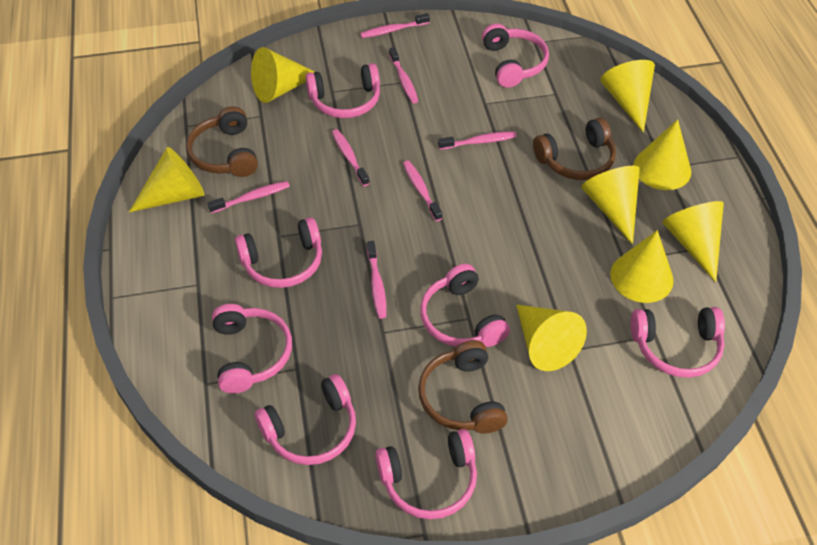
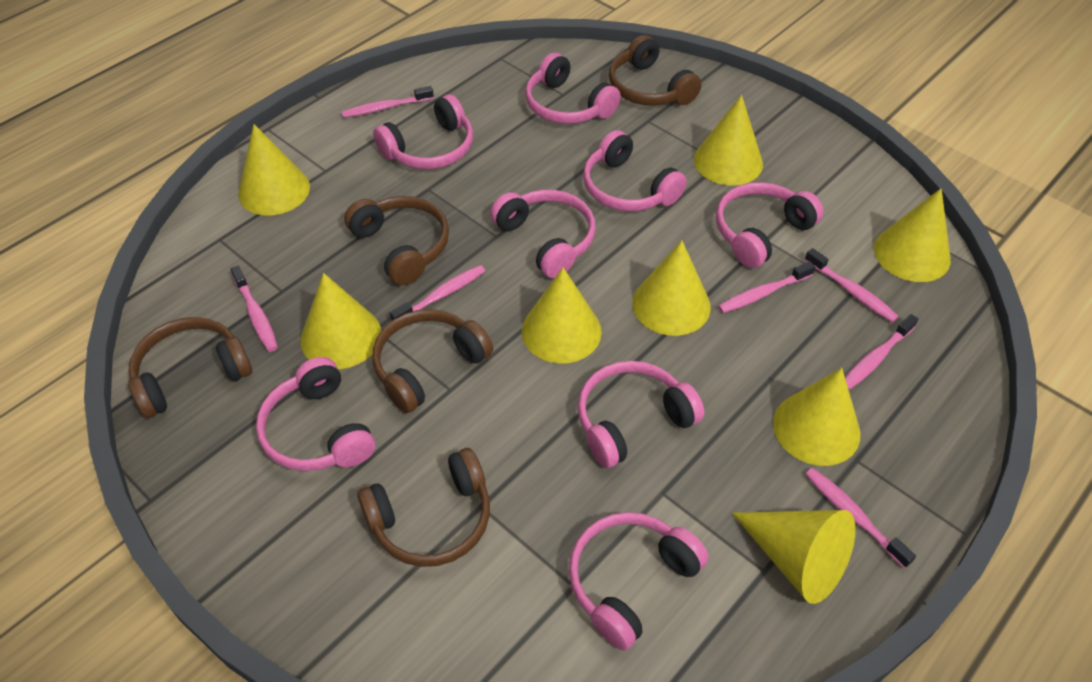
brown headphones: [186,106,258,177] [418,340,508,434] [533,118,616,180] = 3 -> [128,317,253,418] [344,196,449,285] [357,448,490,567] [373,309,493,413] [609,35,702,106] = 5

